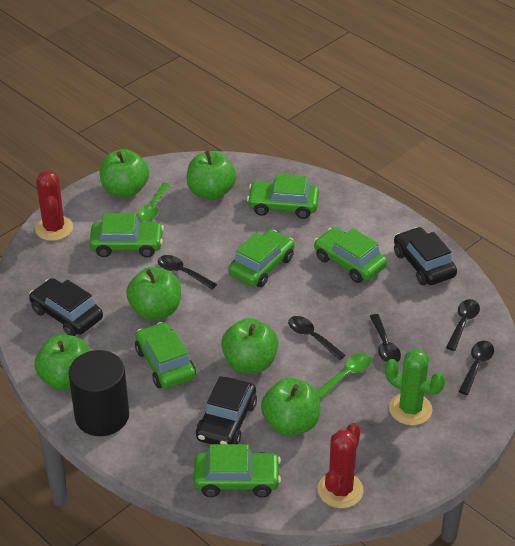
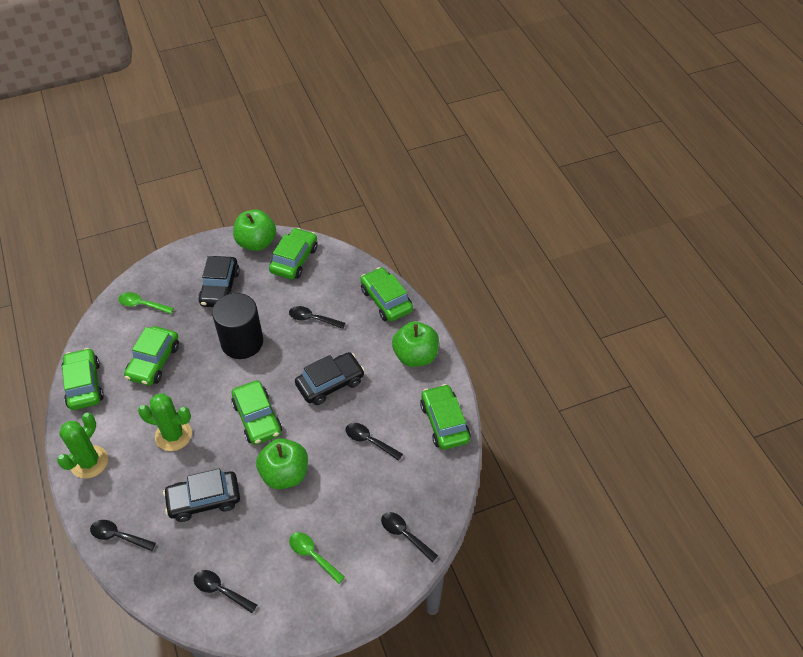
green apple: [34,335,90,391] [99,149,149,198] [126,267,181,320] [186,151,236,200] [221,318,279,373] [261,378,320,436] = 6 -> [233,209,276,251] [256,438,308,489] [392,321,439,367] = 3
green cactus: [385,349,445,425] = 1 -> [57,413,108,479] [138,393,192,451] = 2
red cactus: [35,170,73,241] [318,423,363,508] = 2 -> none = 0

